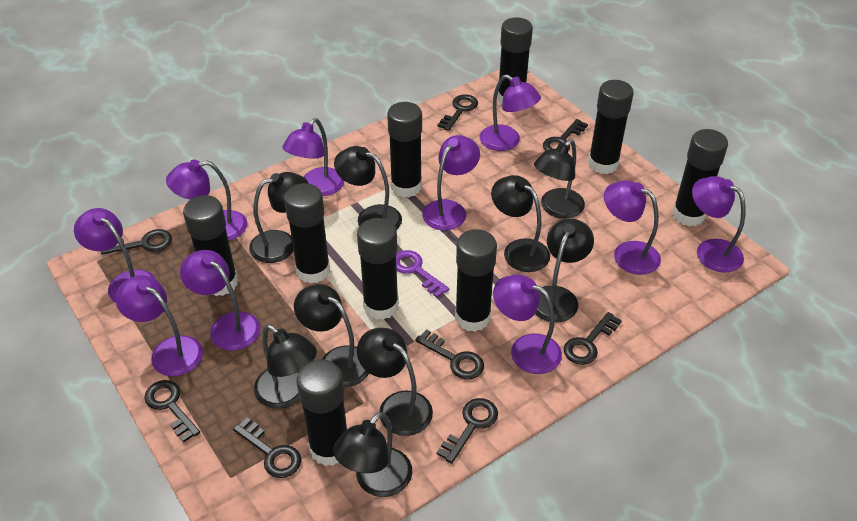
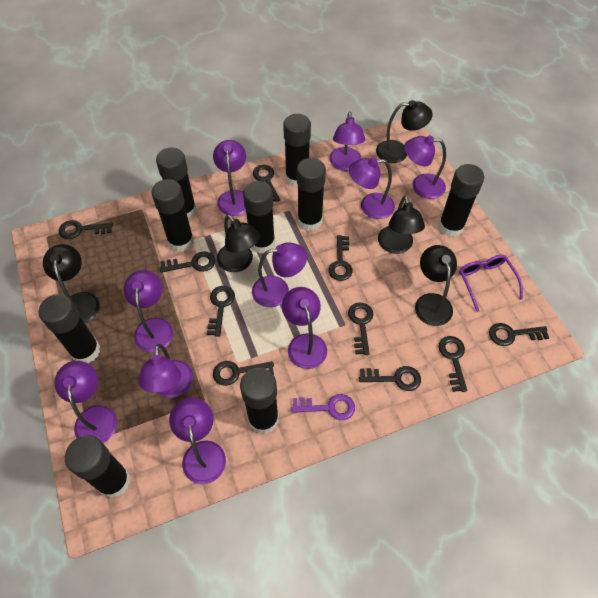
black key: [101,229,172,255] [144,380,200,443] [233,417,301,478] [415,329,484,380] [437,94,478,131] [437,398,498,464] [543,119,588,151] [564,312,622,365] = 8 -> [59,220,113,239] [160,251,215,273] [207,286,235,337] [213,361,274,386] [253,165,280,202] [328,235,353,281] [348,303,373,355] [359,366,421,391] [439,336,467,392] [489,323,549,346] = 10
black lamp: [249,172,308,263] [254,324,317,409] [294,284,369,387] [333,412,412,497] [334,146,402,230] [357,328,433,436] [491,175,550,272] [534,139,585,218] [535,219,594,323] = 9 -> [43,244,100,323] [217,215,260,272] [376,100,433,163] [378,196,425,254] [415,245,457,326] = 5
purple glasses: none = 0 -> [459,255,523,312] = 1

